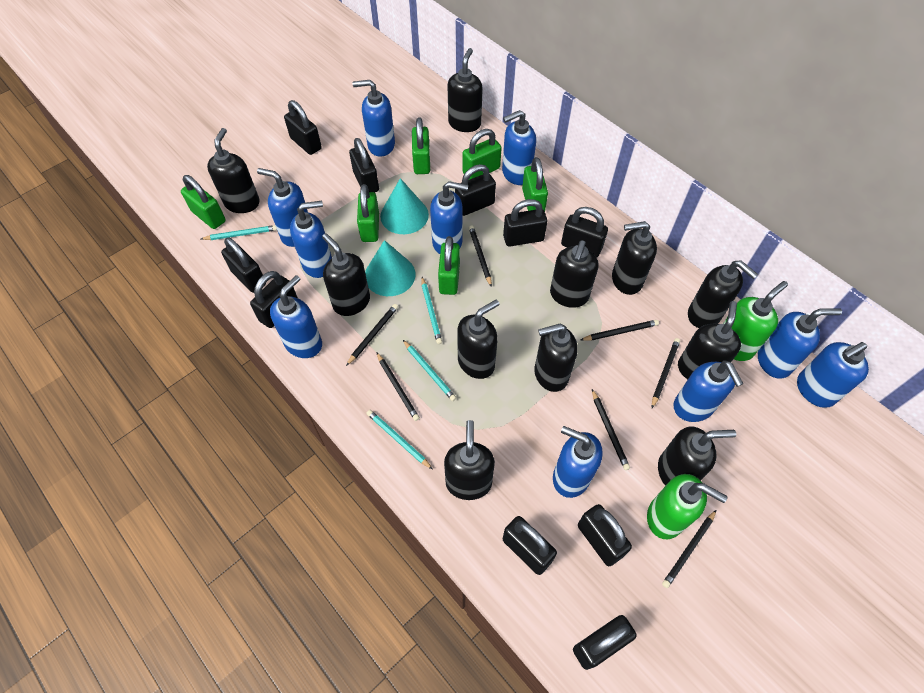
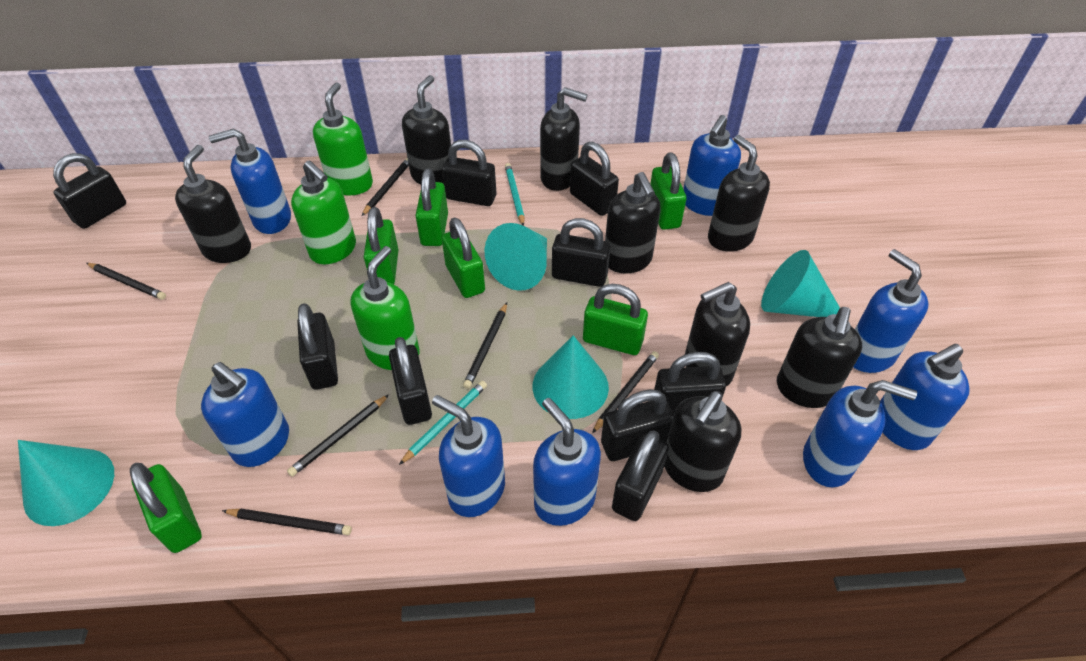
black padlock: [221,237,266,293] [250,271,298,328] [284,100,322,155] [349,138,379,193] [455,164,496,216] [503,199,547,247] [503,516,557,575] [561,207,608,258] [573,615,637,670] [578,504,632,566] = 10 -> [53,153,126,229] [297,303,338,390] [389,337,432,425] [442,140,496,206] [552,218,610,287] [570,142,619,216] [601,389,674,461] [612,430,669,521] [654,352,726,414] = 9
black pencil: [346,304,398,366] [377,353,420,421] [469,225,492,287] [581,320,659,341] [592,389,630,470] [652,338,680,408] [662,510,716,588] = 7 -> [86,263,166,300] [222,508,352,535] [287,395,389,477] [362,158,409,216] [463,303,507,389] [592,351,659,433] = 6
black soap dispenser: [207,128,260,213] [322,233,370,316] [444,420,495,500] [447,48,483,132] [457,300,499,379] [534,324,578,392] [550,240,599,308] [612,221,657,295] [658,427,736,486] [678,301,741,379] [688,260,758,328] = 11 -> [175,145,251,263] [402,75,451,185] [540,87,588,191] [605,172,661,273] [664,391,741,492] [685,282,750,386] [708,135,770,252] [777,307,862,408] = 8
blue soap dispenser: [257,168,308,247] [270,275,322,358] [290,201,332,278] [352,80,395,157] [430,181,468,254] [502,110,536,185] [553,426,603,498] [673,360,744,422] [758,308,842,379] [797,342,869,408] = 10 -> [201,362,289,467] [209,128,291,234] [432,395,505,517] [533,398,601,526] [683,115,741,216] [803,380,917,487] [853,249,929,373] [880,344,970,450] = 8
green soap dispenser: [647,474,727,539] [723,281,788,361] = 2 -> [291,161,356,264] [313,82,373,195] [350,246,420,370] = 3
turquoise cone: [365,240,416,296] [380,178,429,234] = 2 -> [18,440,114,526] [485,223,547,291] [533,335,609,419] [761,250,840,317] = 4
turquoise pencil: [201,225,277,240] [367,410,432,469] [403,340,456,401] [421,277,442,344] = 4 -> [399,381,487,465] [505,163,525,226] = 2

